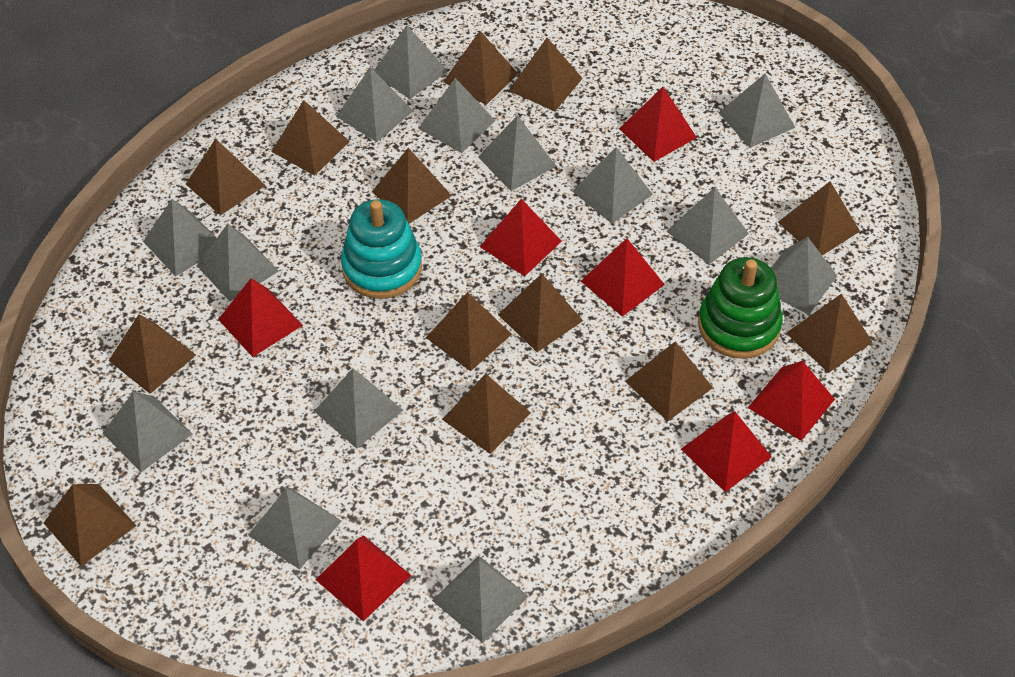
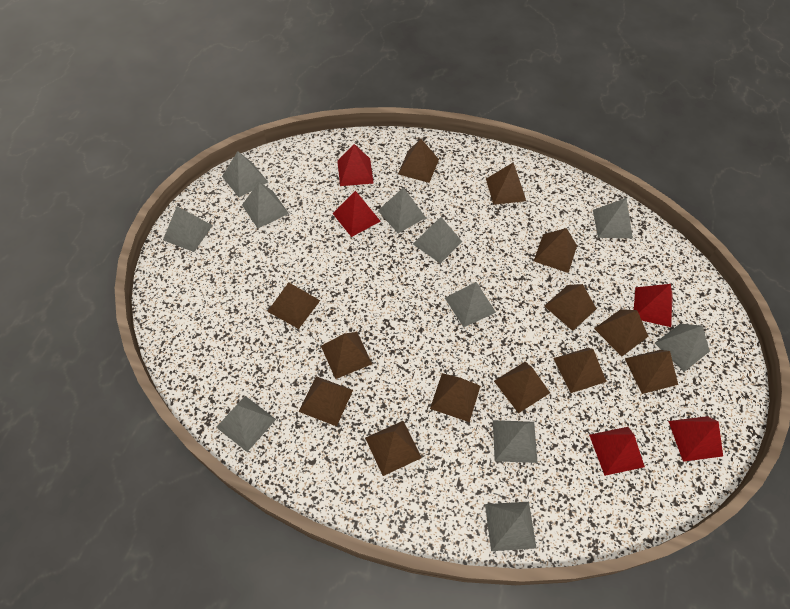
green stacking toy: [698,257,783,359] = 1 -> none = 0
grey pyramid: [103,392,192,472] [143,199,216,276] [196,224,279,301] [248,488,342,570] [314,368,403,449] [336,67,413,142] [374,25,448,99] [418,78,495,153] [432,556,529,643] [478,115,556,191] [572,147,653,223] [666,187,749,265] [719,74,795,148] [771,237,837,315] = 14 -> [163,206,213,252] [216,396,276,452] [222,151,268,197] [242,182,289,228] [378,187,426,233] [413,217,462,264] [445,282,496,327] [485,502,536,551] [493,420,538,463] [593,198,633,238] [655,324,710,372] = 11
red pyramid: [218,278,303,357] [316,535,412,621] [480,199,562,276] [581,238,665,317] [619,87,697,162] [681,411,772,492] [748,361,835,441] = 7 -> [333,191,381,237] [337,144,374,186] [589,427,645,476] [634,284,673,327] [668,416,723,462] = 5
turquoise stacking toy: [341,199,422,299] = 1 -> none = 0

